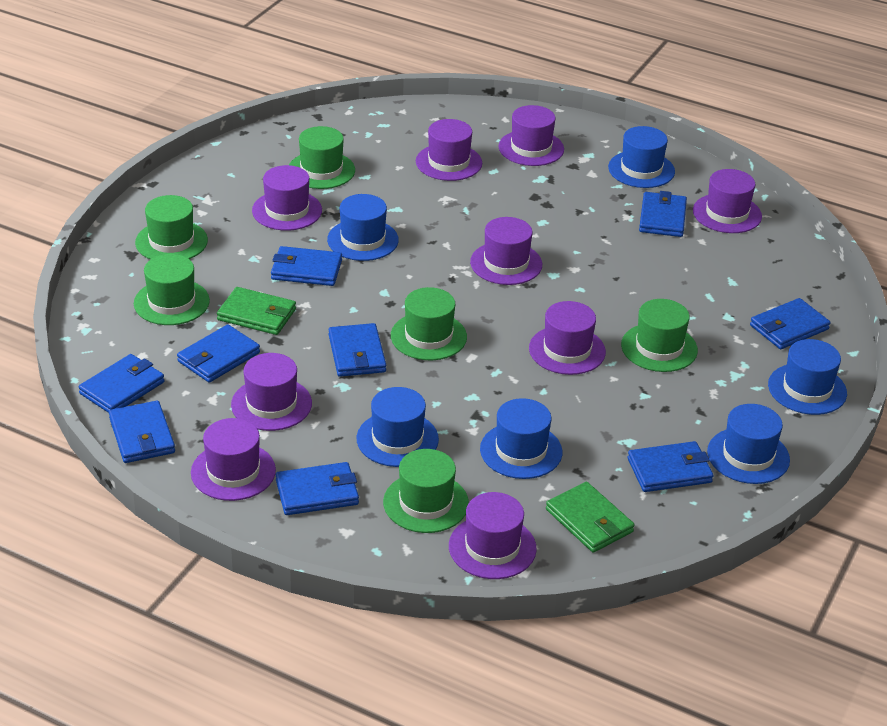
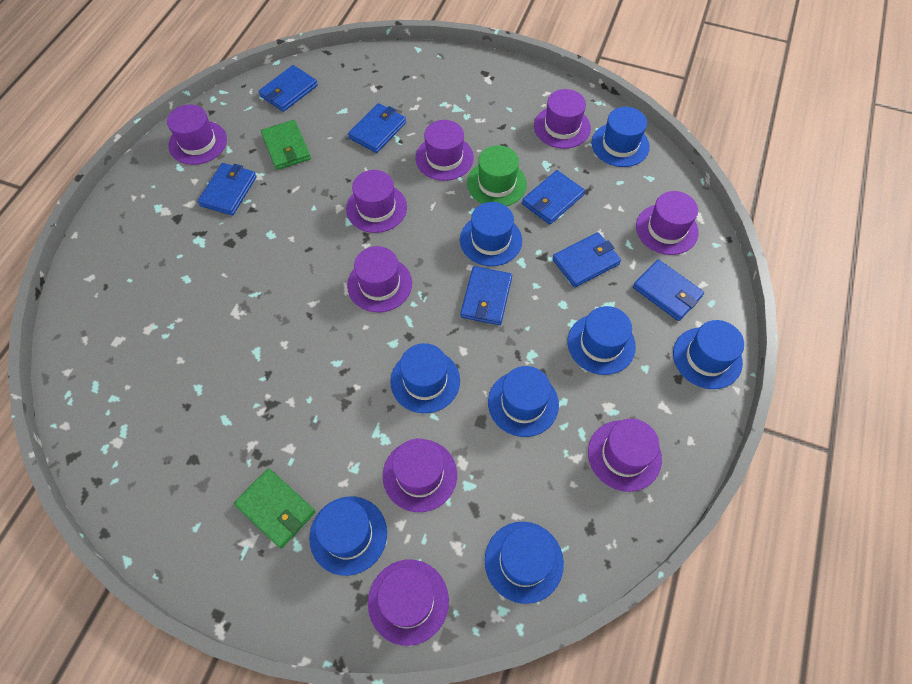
blue hat: [327,194,399,261] [357,387,439,467] [480,398,562,479] [608,126,675,188] [707,404,790,484] [768,339,847,415] = 6 -> [309,496,387,576] [390,343,460,414] [460,202,522,266] [485,522,564,604] [488,366,559,437] [567,306,636,375] [591,107,650,167] [673,320,744,389] = 8
blue wallet: [79,354,164,413] [109,401,175,463] [177,325,260,383] [271,246,342,286] [276,462,359,515] [329,323,386,377] [628,441,713,492] [639,191,687,237] [750,298,830,349] = 9 -> [197,163,257,215] [259,65,318,112] [348,103,406,153] [460,266,512,325] [522,170,585,225] [552,232,621,288] [633,259,704,321] = 7
green hat: [134,254,210,325] [135,195,208,259] [289,126,355,189] [383,449,469,533] [391,287,467,360] [621,299,698,372] = 6 -> [467,145,527,206] = 1

